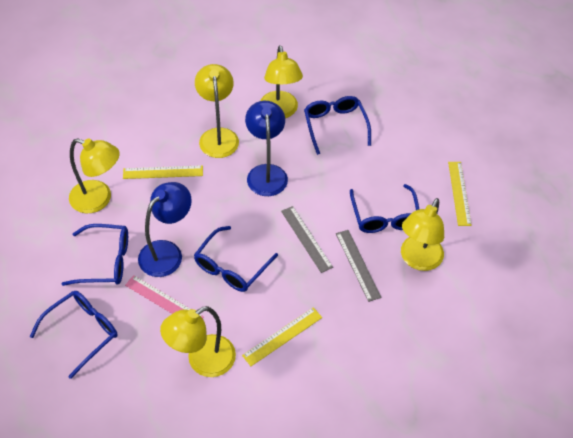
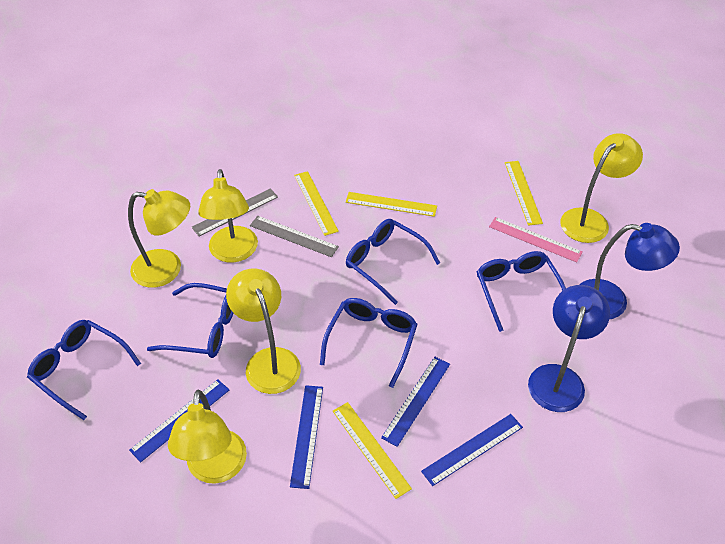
blue ruler: none = 0 -> [129,379,229,462] [290,385,323,489] [381,357,450,447] [421,414,523,486] = 4
yellow ruler: [123,165,203,179] [242,307,322,366] [448,162,472,226] = 3 -> [294,171,339,236] [333,402,412,499] [345,192,437,217] [505,161,543,226] = 4

